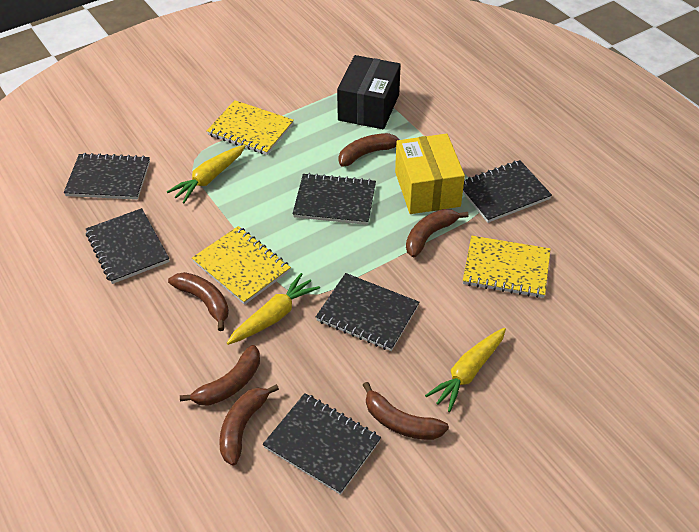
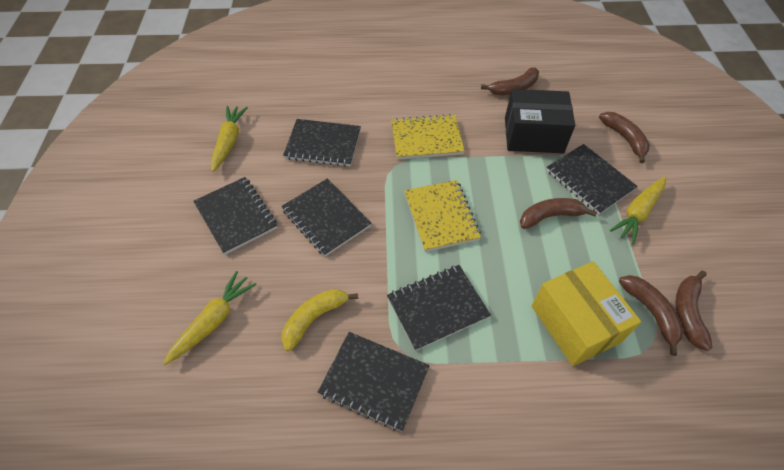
brown banana: [168,272,229,331] [180,345,260,406] [220,384,279,466] [339,133,400,166] [363,382,449,440] [406,209,469,258] = 6 -> [481,67,539,96] [520,198,597,229] [599,112,650,163] [619,275,684,356] [675,271,712,351] = 5
yellow banana: none = 0 -> [281,289,358,351] = 1
yellow notebook: [192,226,291,305] [207,100,294,155] [463,236,551,298] = 3 -> [391,114,465,160] [404,180,481,252] = 2

